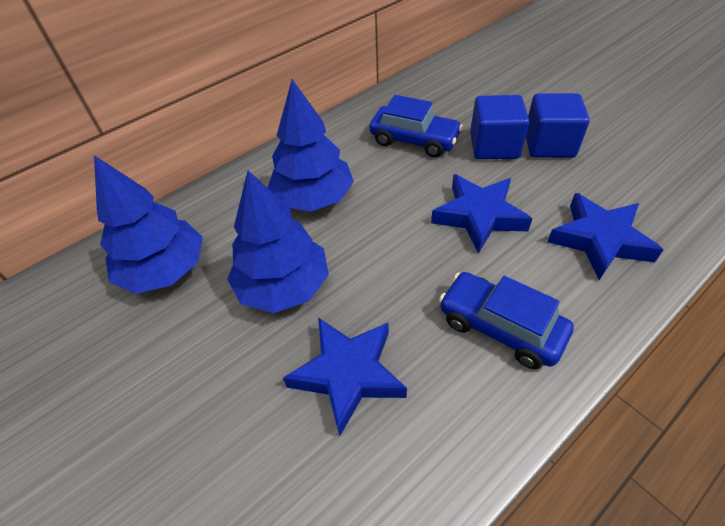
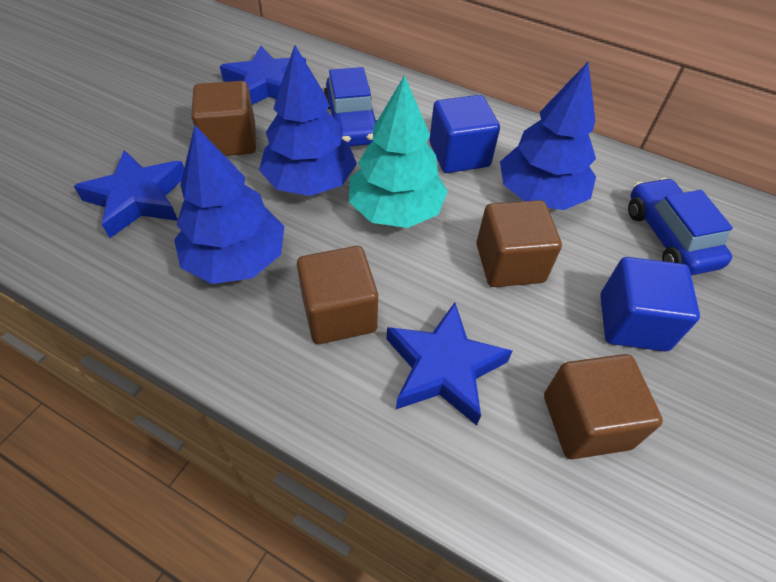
brown cube: none = 0 -> [191,81,256,156] [297,246,378,344] [476,200,562,287] [544,354,663,459] = 4
turquoise tree: none = 0 -> [349,75,448,228] = 1

